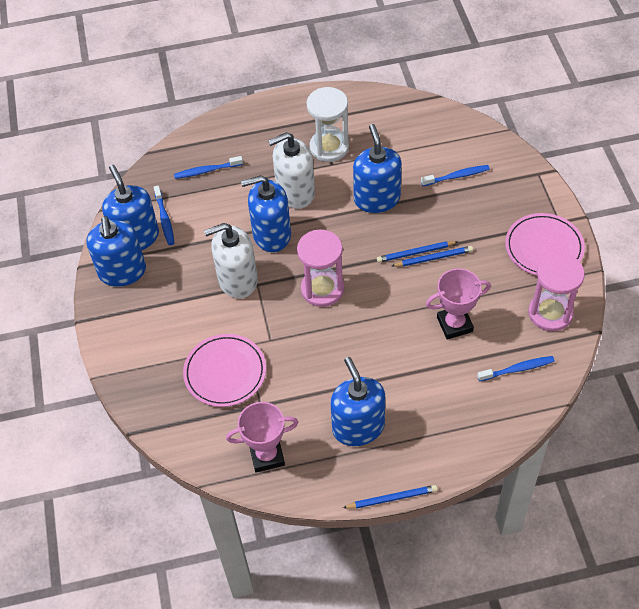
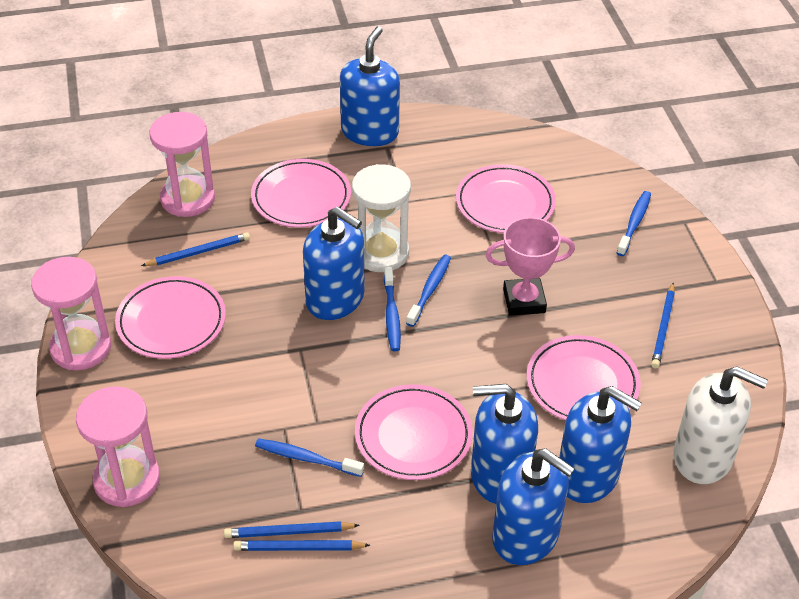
blue pencil: [343,485,438,509] [377,241,457,262] [392,246,473,267] = 3 -> [141,232,250,266] [224,521,360,538] [233,540,370,551] [651,283,675,368] = 4
pink hourglass: [297,229,344,307] [528,253,585,332] = 2 -> [31,257,111,370] [76,386,160,507] [150,112,215,217] = 3
pink plate: [183,334,266,407] [505,213,585,276] = 2 -> [115,276,226,359] [251,159,351,228] [355,384,473,480] [456,164,556,233] [527,335,641,420] = 5
pink trophy: [226,402,299,472] [426,268,491,340] = 2 -> [485,217,575,316] = 1
white soap dispenser: [204,223,258,299] [268,132,315,209] = 2 -> [673,366,768,484] = 1

